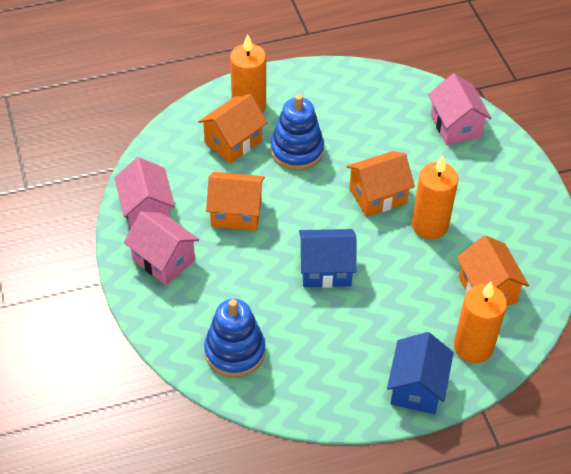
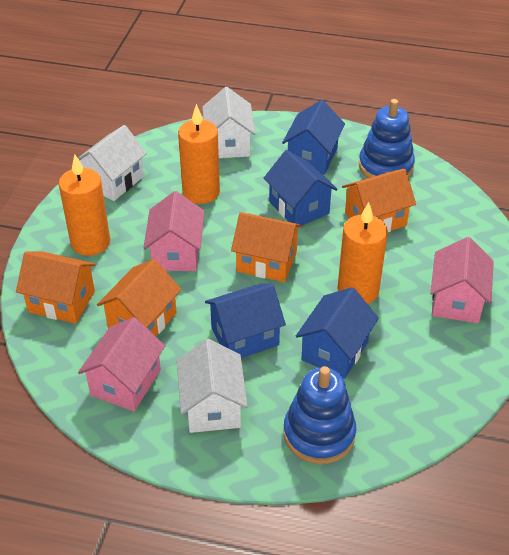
blue house: [299,229,357,288] [387,332,454,414] = 2 -> [205,283,286,358] [264,150,338,226] [282,100,345,175] [296,287,379,379] = 4
white house: none = 0 -> [78,125,147,201] [177,339,248,433] [202,87,255,158] = 3

